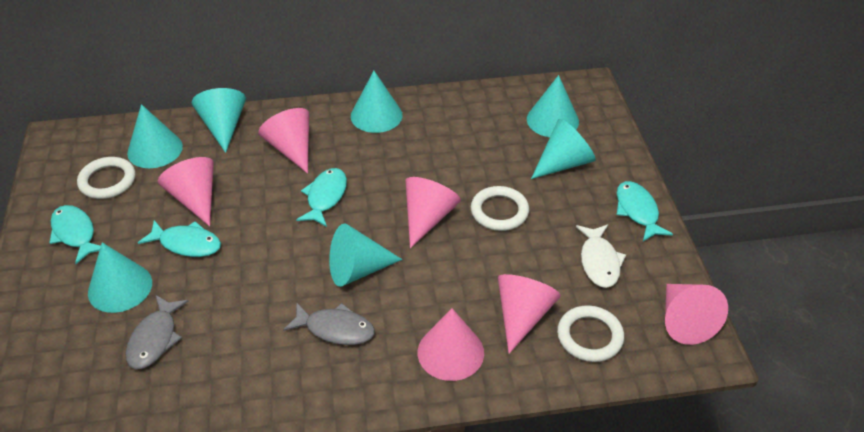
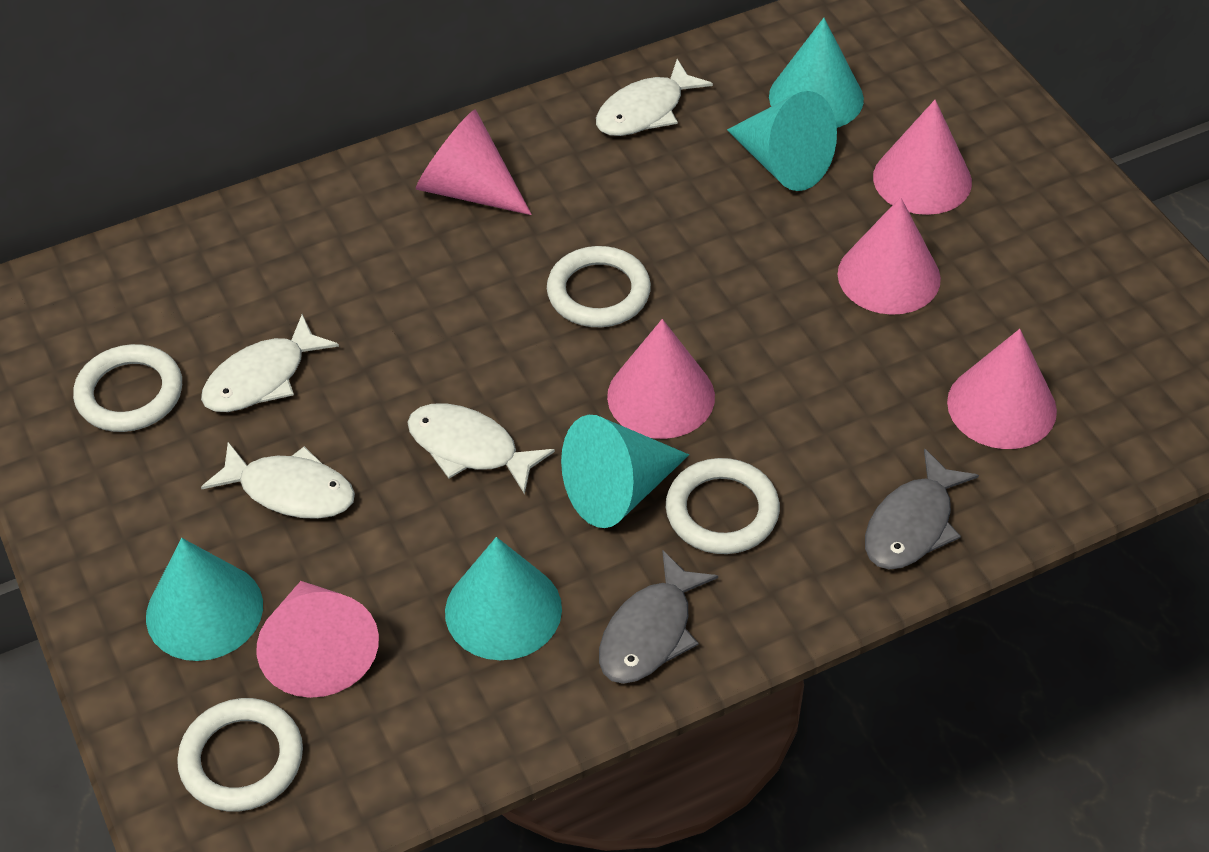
turquoise cone: [88,242,152,313] [127,104,183,168] [192,88,246,153] [329,223,402,287] [351,71,402,133] [527,75,579,137] [531,119,596,179] = 7 -> [146,538,263,661] [445,537,562,660] [561,415,689,528] [727,91,837,191] [769,18,864,128] = 5
turquoise fish: [49,205,101,264] [138,220,221,257] [296,168,347,227] [617,181,673,241] = 4 -> none = 0
white fish: [576,224,626,288] = 1 -> [201,314,339,412] [201,442,355,519] [407,403,555,494] [596,59,713,136] = 4
white ring: [77,157,135,199] [471,186,529,231] [557,305,624,362] = 3 -> [73,344,182,432] [177,698,303,812] [547,246,651,327] [666,458,780,554] = 4

